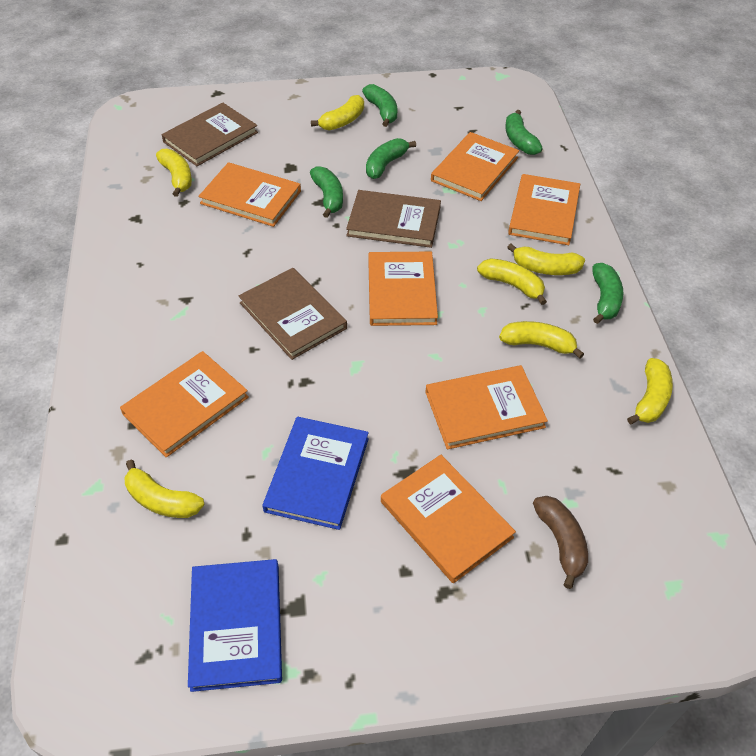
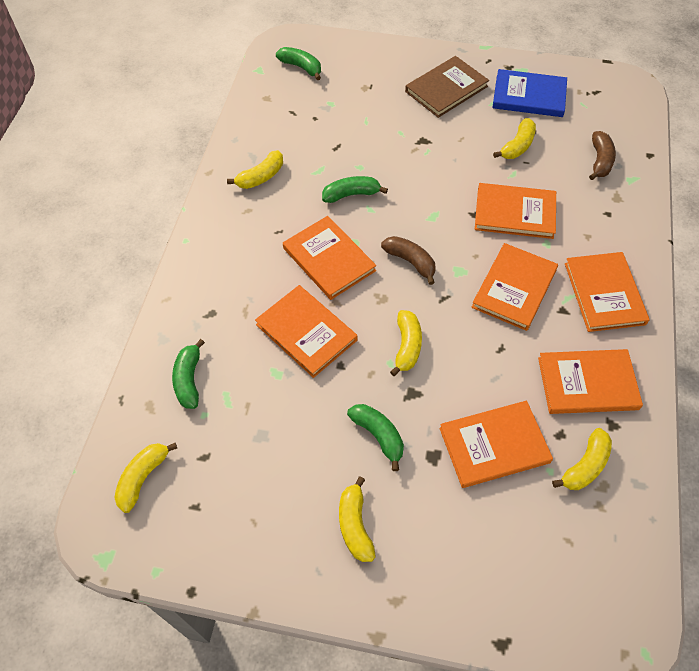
blue book: [188,559,282,692] [262,417,369,530] = 2 -> [492,69,567,117] = 1
brown banana: [533,496,588,589] = 1 -> [381,236,436,285] [589,131,616,180] = 2
brown book: [162,102,258,166] [239,268,347,360] [346,190,441,248] = 3 -> [405,56,489,118] = 1
green banana: [310,166,343,218] [362,84,397,127] [366,138,416,179] [505,110,543,155] [592,263,623,324] = 5 -> [172,339,205,409] [276,47,321,80] [322,176,388,203] [347,404,404,471] = 4
yellow banana: [124,460,204,518] [156,149,192,197] [311,95,364,131] [477,258,547,305] [499,321,584,359] [507,244,585,275] [627,358,673,425] = 7 -> [114,443,177,513] [227,150,283,189] [339,476,376,562] [390,310,422,376] [493,118,536,159] [552,428,612,490] = 6

